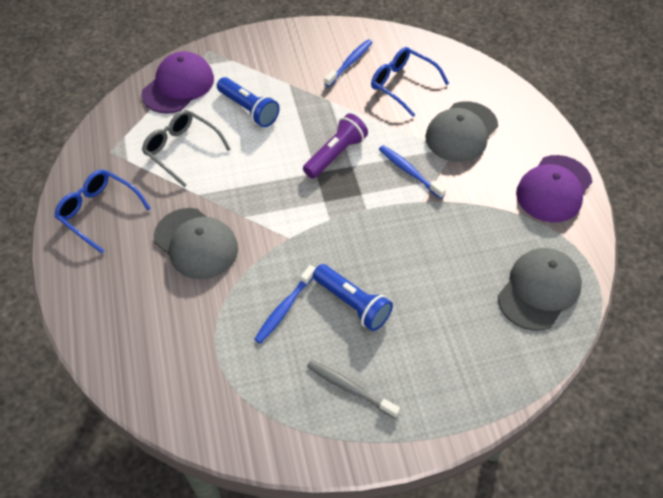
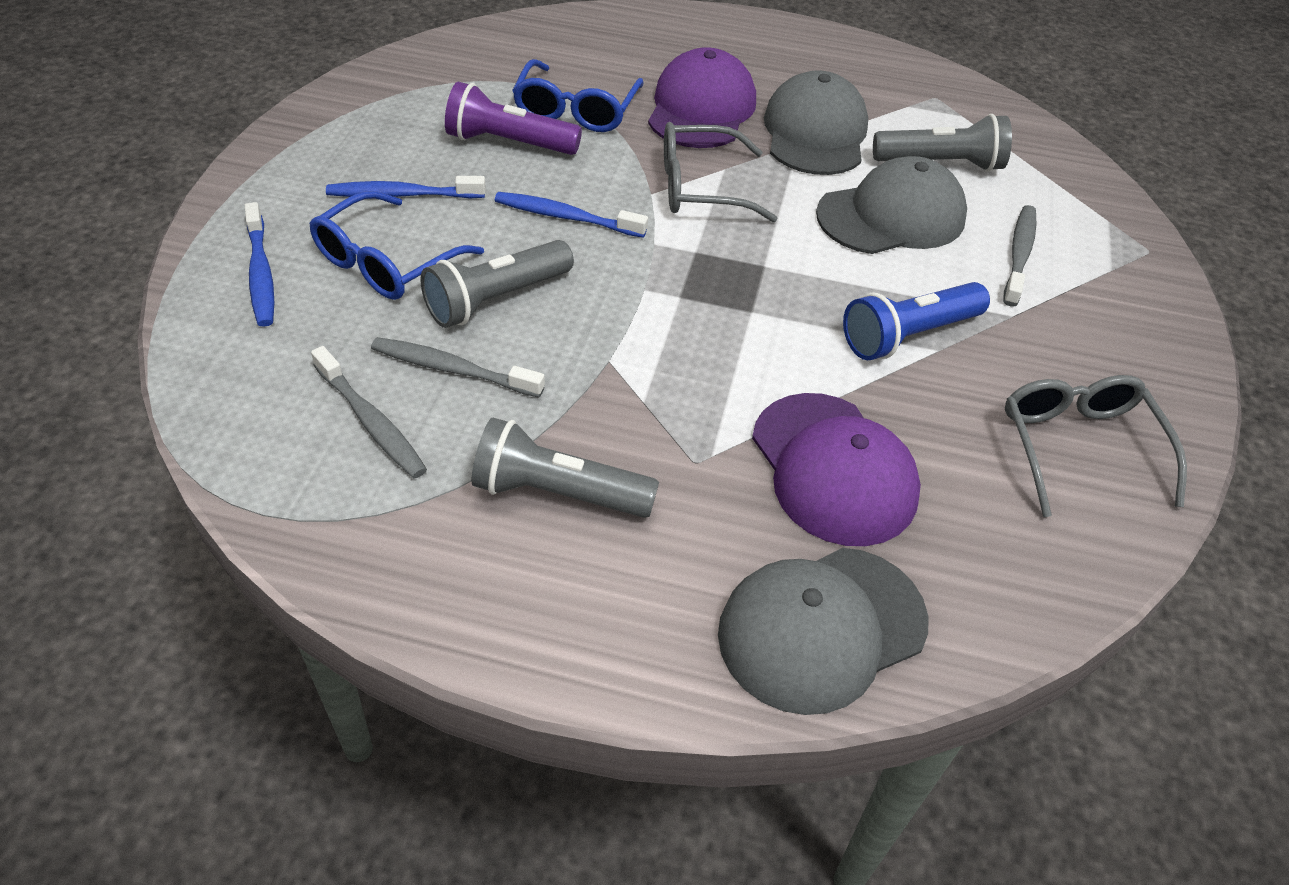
blue flashlight: [217,77,280,127] [313,264,393,331] = 2 -> [843,282,990,360] = 1
grey flashlight: none = 0 -> [420,240,574,328] [472,418,659,518] [873,114,1012,172] = 3
grey glasses: [142,110,231,187] = 1 -> [664,122,778,222] [1005,375,1187,517] = 2
grey toothbrush: [307,360,400,418] = 1 -> [311,346,427,478] [371,337,545,397] [1003,205,1036,307] = 3

